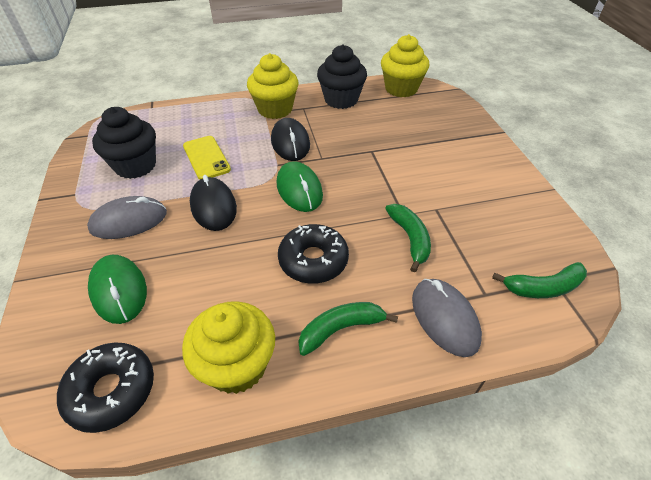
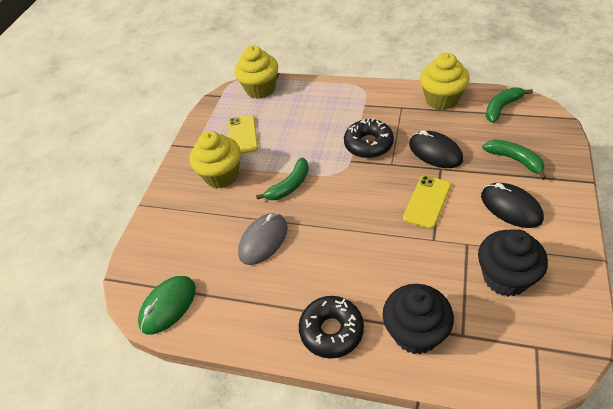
green mouse: [88,255,147,324] [277,161,323,212] = 2 -> [138,276,196,335] = 1
grey mouse: [87,196,167,239] [412,279,482,357] = 2 -> [238,213,288,265] = 1
yellow phone: [183,136,231,180] = 1 -> [228,115,258,154] [403,176,451,229] = 2

